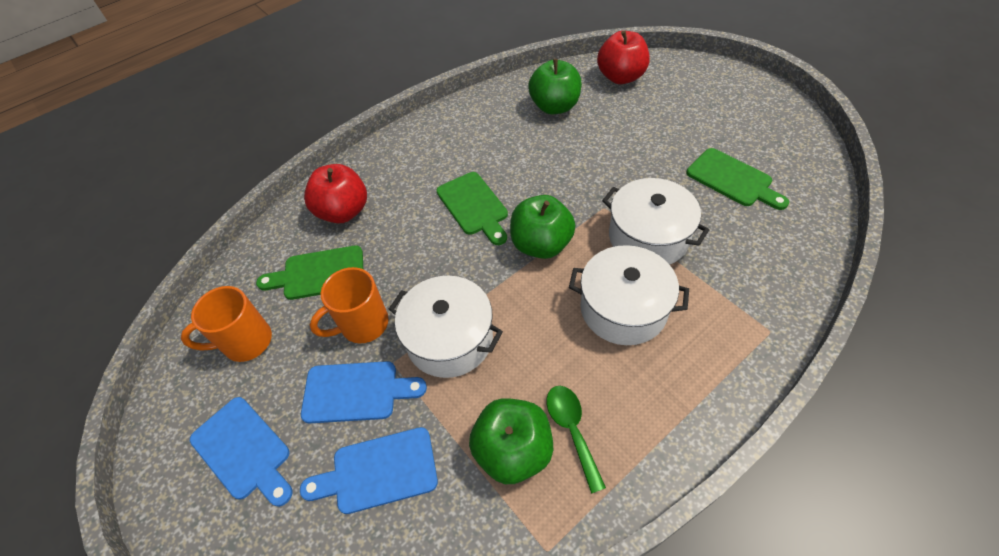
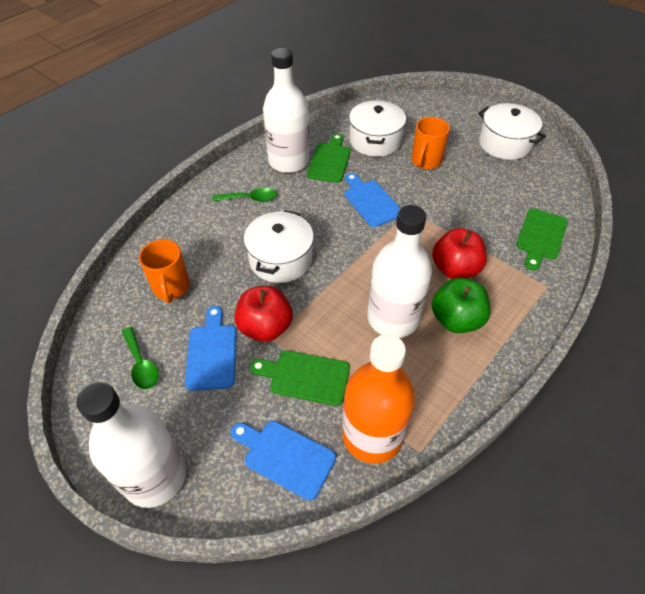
green apple: [469,398,553,484] [510,195,576,259] [528,59,582,114] = 3 -> [432,278,491,333] = 1
green spoon: [546,386,606,494] = 1 -> [122,327,159,389] [212,188,277,202] = 2
orange bottle: none = 0 -> [342,334,415,464] = 1
white bottle: none = 0 -> [77,382,186,508] [263,48,309,173] [367,205,432,338] = 3

